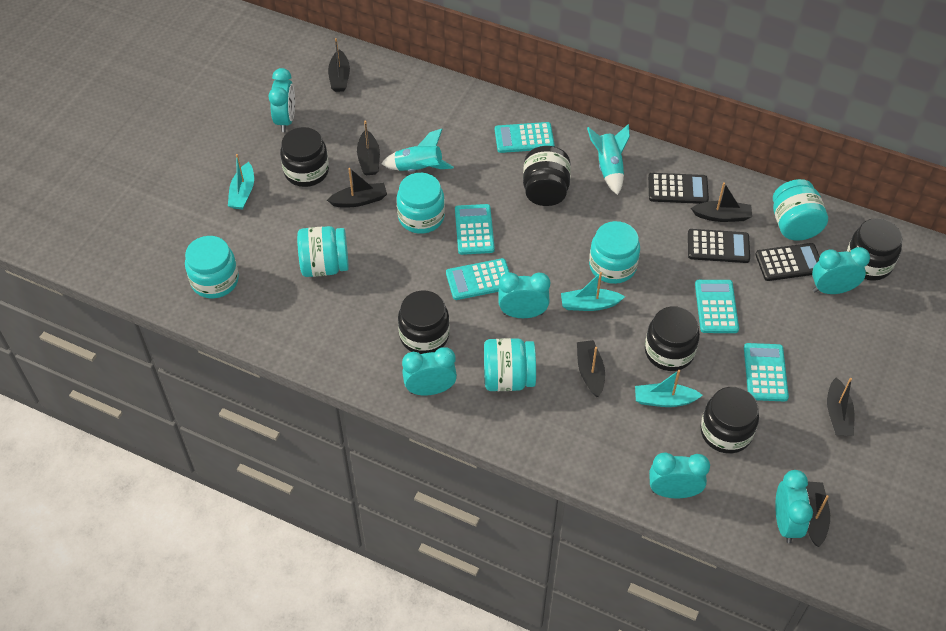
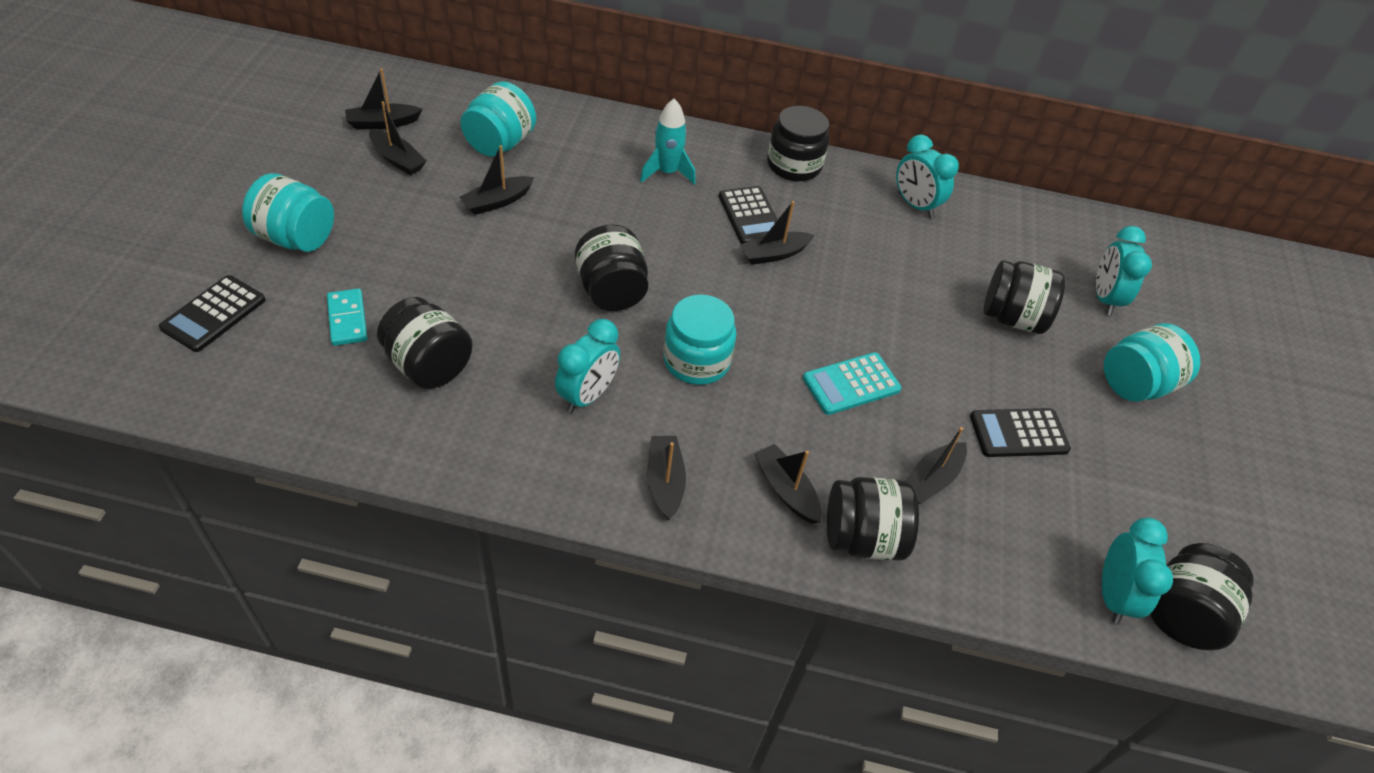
turquoise boat: [228,154,254,209] [561,272,625,311] [635,370,703,407] = 3 -> none = 0
turquoise calculator: [446,258,510,300] [455,204,495,255] [495,122,555,153] [695,280,739,333] [744,343,789,402] = 5 -> [803,352,902,415] = 1
turquoise clock: [269,68,295,132] [402,347,457,396] [498,272,550,318] [649,452,710,498] [775,470,813,543] [812,247,870,294] = 6 -> [555,319,620,413] [896,135,959,218] [1096,226,1152,315] [1102,518,1173,624] = 4
turquoise domino: none = 0 -> [327,288,367,346] = 1
turquoise jar: [185,236,239,298] [297,226,349,277] [397,173,445,234] [484,338,536,391] [589,221,640,284] [773,179,828,241] = 6 -> [242,173,334,252] [460,81,536,157] [663,294,736,385] [1104,323,1201,402] = 4
turquoise rocket: [381,129,454,172] [587,124,630,195] = 2 -> [640,99,696,185] = 1

